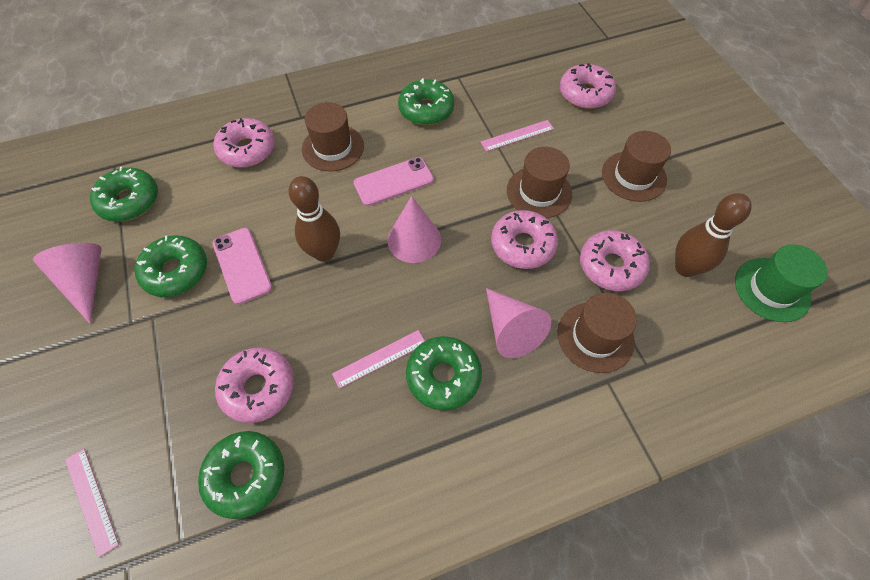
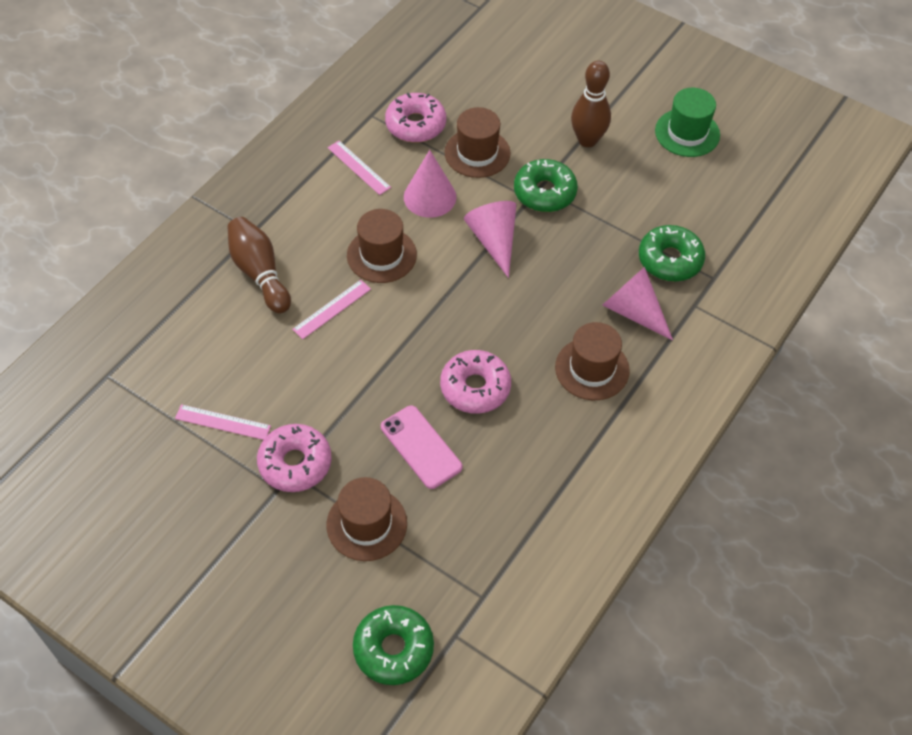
green donut: [90,167,158,222] [135,235,207,297] [198,431,284,519] [398,78,454,125] [406,336,482,411] = 5 -> [353,605,434,685] [514,159,578,212] [639,225,705,282] = 3
pink donut: [214,118,275,168] [215,348,294,423] [491,210,558,269] [560,63,616,109] [580,230,650,291] = 5 -> [257,424,332,492] [385,93,446,143] [440,350,511,414] = 3
pink phone: [213,228,272,305] [354,157,434,206] = 2 -> [381,405,462,489] = 1

